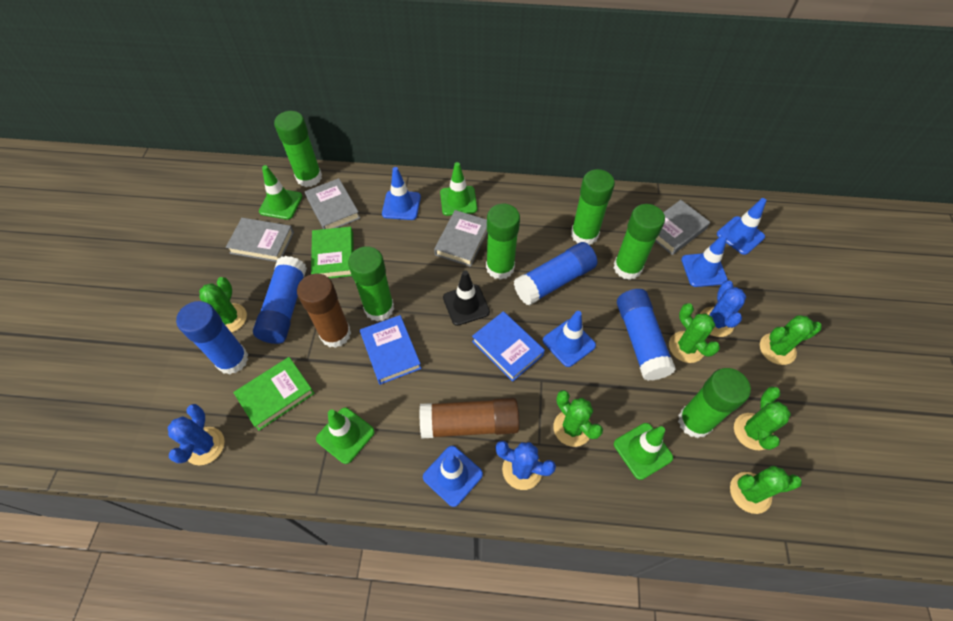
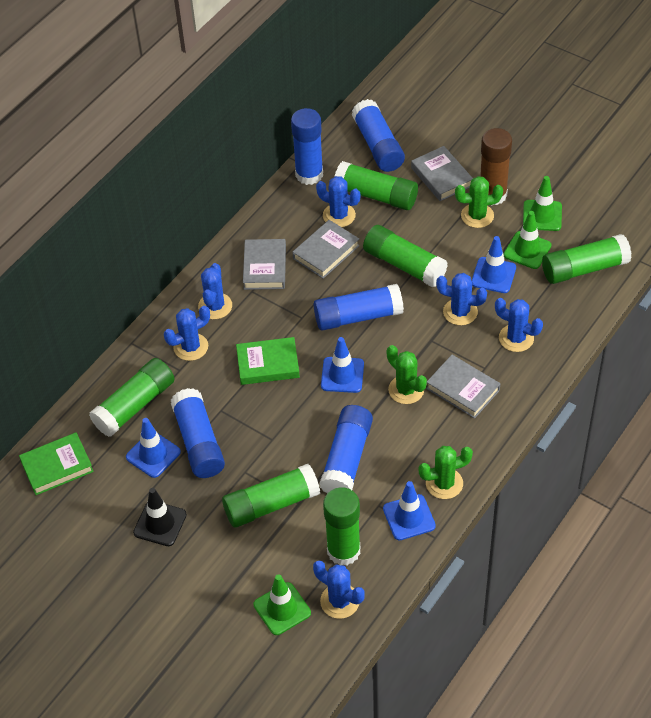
blue book: [360,315,422,385] [472,311,545,382] = 2 -> none = 0
blue cactus: [168,404,225,465] [495,441,556,490] [700,281,746,337] = 3 -> [164,306,210,361] [198,263,232,319] [313,561,365,619] [316,176,360,227] [436,273,487,325] [495,298,543,352] = 6
blue glue stick: [176,301,248,375] [253,256,307,344] [514,242,597,306] [617,289,676,381] = 4 -> [171,388,225,478] [291,108,323,185] [314,284,404,331] [319,405,373,494] [352,99,405,172] = 5
blue traffic cone: [382,167,421,220] [423,446,483,507] [543,311,596,367] [681,234,728,287] [717,198,766,255] = 5 -> [126,418,181,478] [321,337,364,393] [383,481,436,540] [471,236,516,293] = 4
brown glue stick: [297,274,351,348] [419,398,519,439] = 2 -> [480,128,512,206] = 1
green cactus: [199,277,247,332] [553,390,603,447] [669,303,720,363] [730,466,802,514] [734,386,791,450] [760,315,822,365] = 6 -> [387,345,427,404] [418,446,473,499] [455,176,503,228] = 3
green traffic cone: [259,165,303,220] [316,408,375,464] [440,162,477,216] [614,423,673,480] = 4 -> [254,574,311,635] [504,211,551,269] [523,176,562,231] = 3

